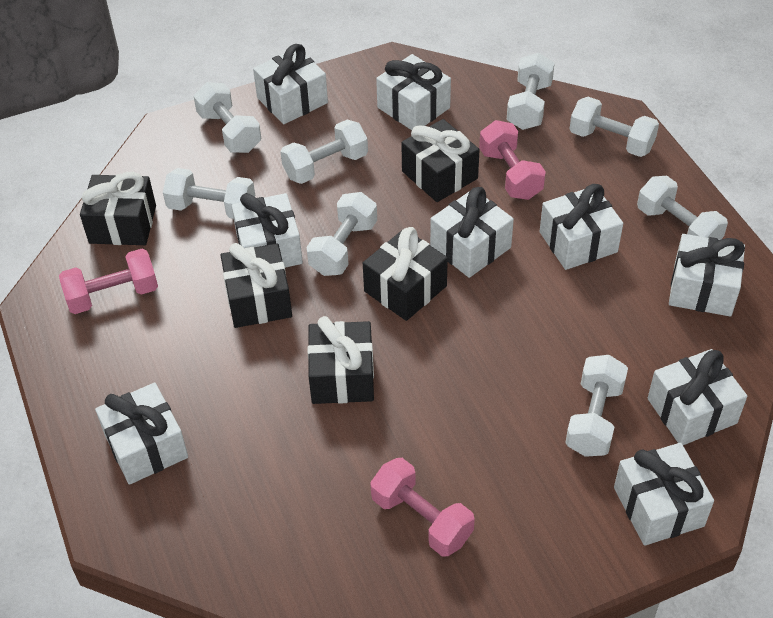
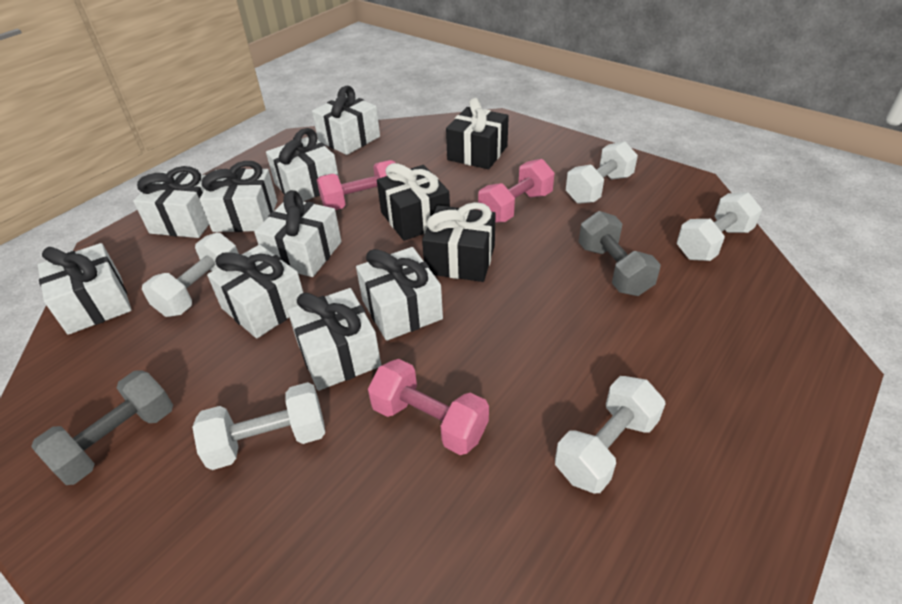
black gift: [80,172,156,245] [220,243,292,328] [308,316,374,404] [363,227,448,321] [401,119,480,202] = 5 -> [377,163,450,241] [422,202,496,282] [446,98,509,169] = 3
grey dumbbell: none = 0 -> [31,370,173,485] [579,211,661,296] = 2
white dumbbell: [163,168,255,219] [194,82,261,153] [280,120,368,184] [306,192,377,276] [507,53,555,130] [565,355,628,457] [570,97,659,157] [637,176,728,240] = 8 -> [142,233,239,317] [192,382,325,470] [555,376,666,493] [566,141,638,204] [677,192,762,261] = 5

